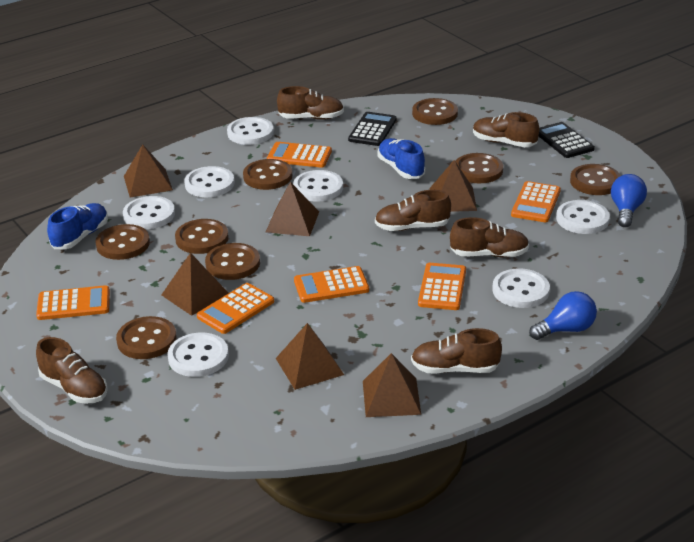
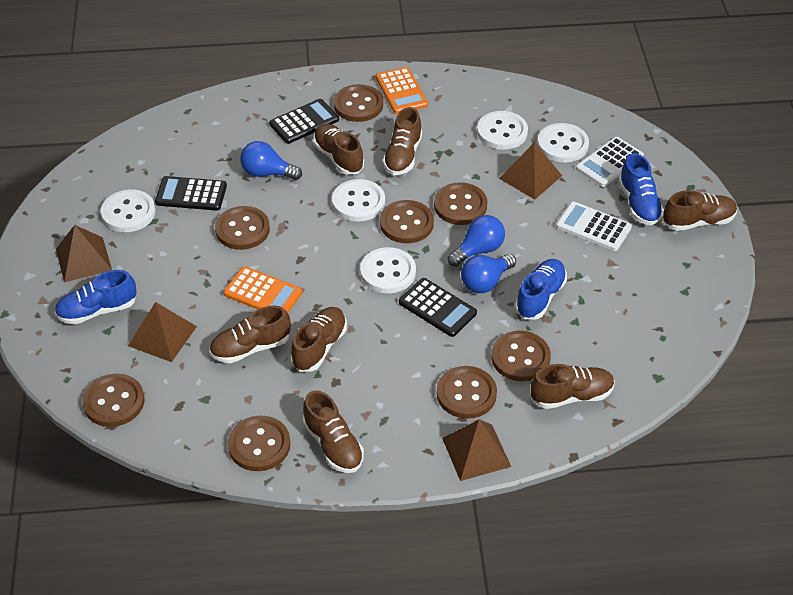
black calculator: [348,112,396,146] [539,122,595,158] = 2 -> [155,176,227,211] [269,99,339,144] [399,278,477,337] = 3
blue light bulb: [529,291,597,340] [611,174,647,227] = 2 -> [240,141,302,180] [448,215,505,267] [461,254,516,293] = 3
blue shoe: [47,203,108,249] [377,138,425,179] = 2 -> [54,270,137,325] [515,259,567,319] [619,153,664,225] = 3
brown pyramid: [124,144,173,198] [161,253,228,316] [266,182,319,236] [276,323,344,390] [363,353,421,417] [429,160,477,212] = 6 -> [56,225,112,282] [128,302,197,362] [442,419,511,481] [499,142,562,200] = 4
brown shoe: [36,337,108,404] [277,86,344,120] [375,190,451,231] [411,328,502,374] [450,217,529,258] [473,112,539,147] = 6 -> [209,306,291,363] [291,307,347,372] [303,390,364,473] [313,124,364,175] [383,107,422,175] [531,364,615,409] [663,190,737,231] = 7
orange calculator: [36,285,110,320] [197,283,274,334] [267,142,332,168] [294,266,369,303] [418,263,466,310] [511,181,561,223] = 6 -> [223,266,302,313] [376,67,428,114] = 2
white button: [123,196,175,229] [167,333,229,377] [184,166,235,197] [227,117,274,145] [293,170,343,202] [492,268,550,308] [556,200,610,234] = 7 -> [101,189,156,232] [332,179,385,222] [360,247,416,293] [477,111,528,150] [537,123,589,162] = 5
white calculator: none = 0 -> [556,201,632,251] [576,137,644,187] = 2

